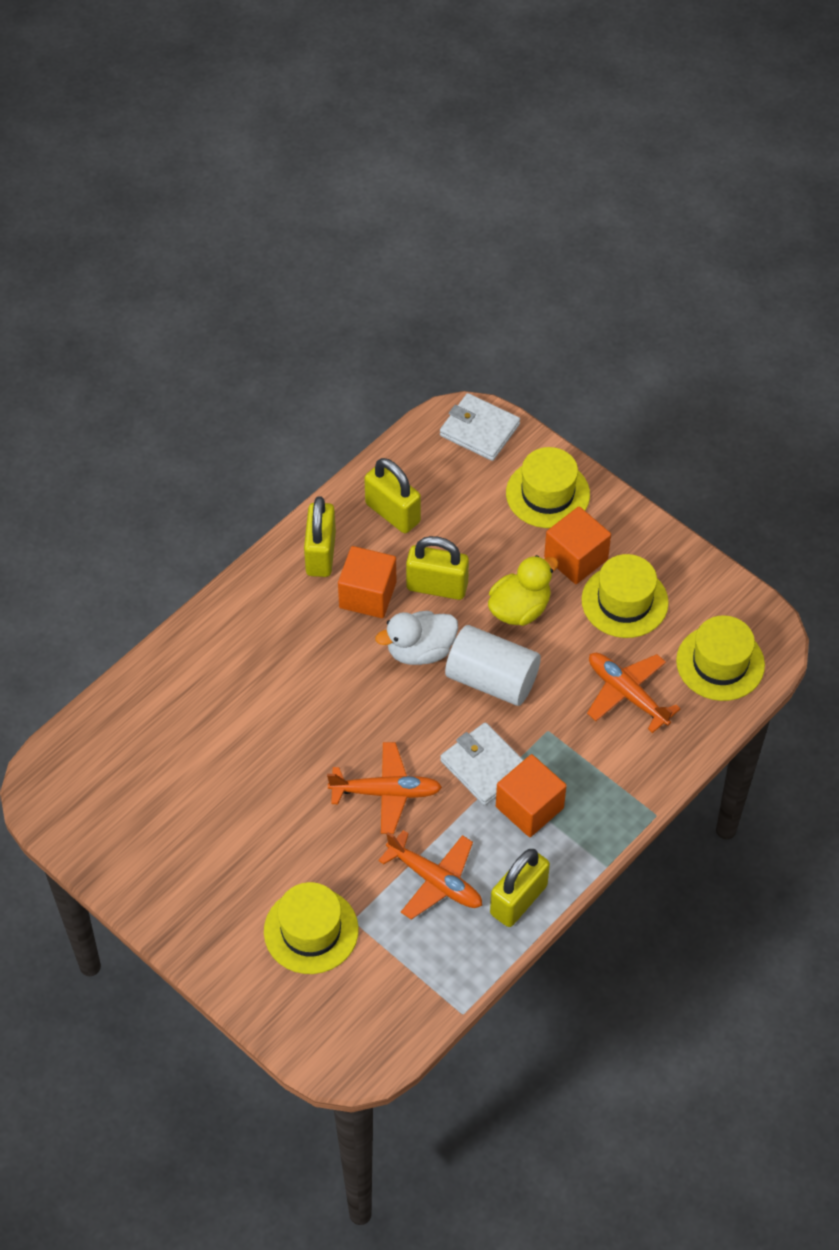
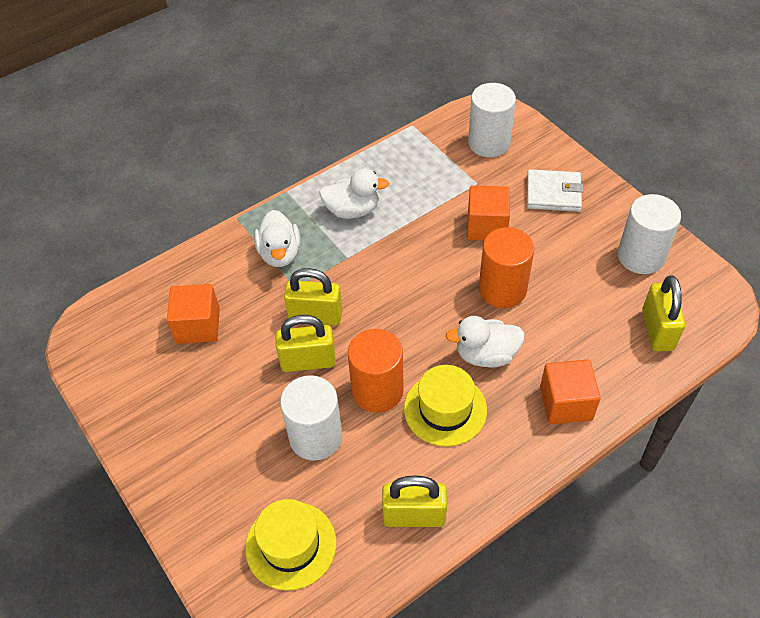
orange cylinder: none = 0 -> [348,329,404,413] [479,227,534,308] = 2
orange plane: [327,742,442,834] [378,830,482,920] [587,653,681,733] = 3 -> none = 0
white cylinder: [445,625,541,706] = 1 -> [280,375,342,461] [468,83,516,157] [618,194,681,274] = 3
white duck: [375,611,458,665] = 1 -> [254,210,300,267] [319,169,389,219] [446,316,525,368] = 3
white wallet: [440,393,520,461] [440,722,523,806] = 2 -> [527,169,584,212] = 1
yellow duck: [488,555,559,626] = 1 -> none = 0
yellow hat: [264,882,359,974] [506,447,590,528] [581,554,669,638] [676,615,765,701] = 4 -> [245,499,336,591] [404,365,487,447] = 2

